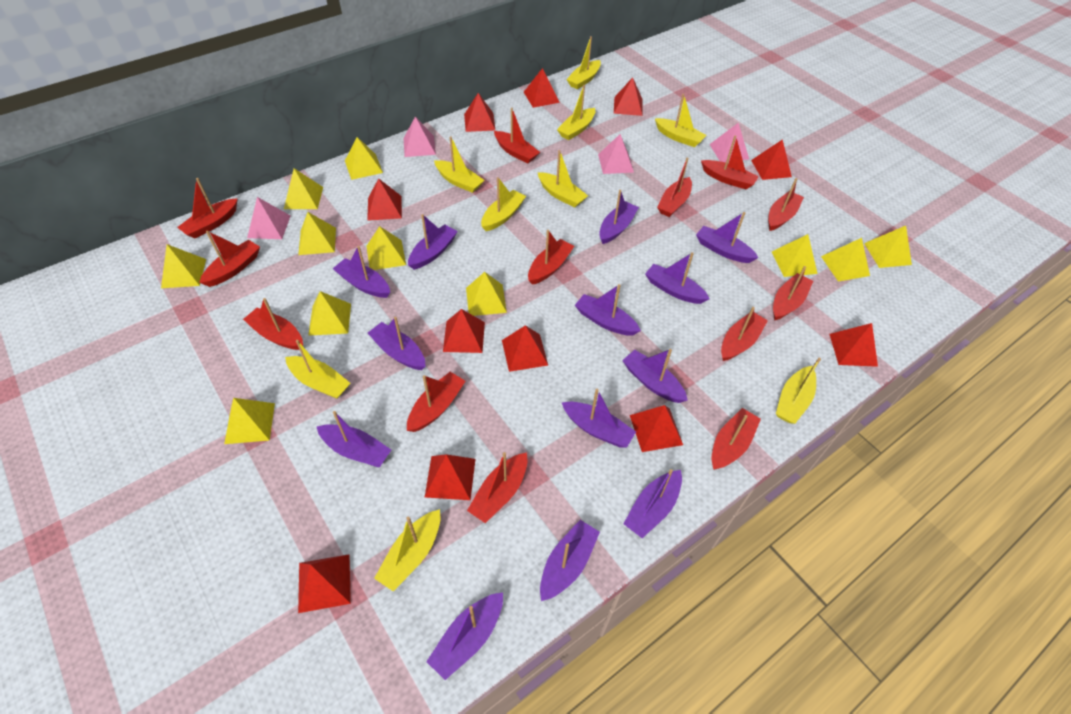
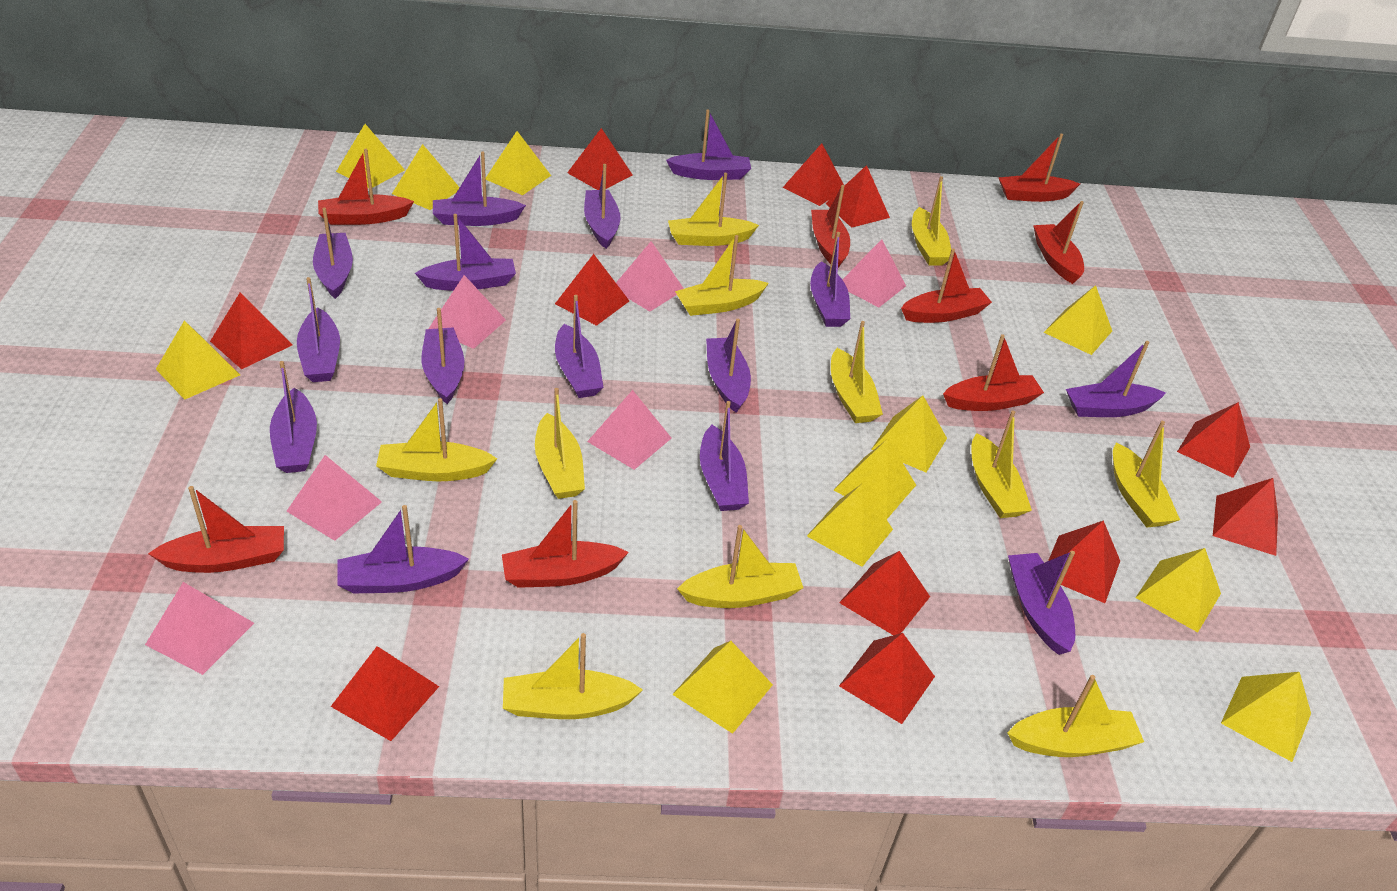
pink pyramid: [247,197,291,239] [404,117,436,157] [598,134,634,174] [709,123,749,162] = 4 -> [145,582,254,675] [286,455,382,541] [428,275,506,349] [587,390,671,470] [616,241,684,311] [842,239,906,307] = 6
purple boat: [317,411,391,467] [333,246,390,298] [368,317,426,370] [408,214,458,270] [426,592,503,680] [540,520,600,601] [562,389,636,448] [575,284,641,336] [599,190,639,244] [622,349,688,403] [623,469,682,538] [645,252,710,304] [696,212,759,263] = 13 -> [270,361,317,473] [297,277,340,382] [313,208,353,299] [337,505,469,593] [415,214,516,291] [422,308,464,404] [433,151,526,226] [555,295,603,398] [584,164,620,249] [666,110,751,180] [700,401,749,511] [706,319,751,413] [810,232,850,327] [1008,551,1075,655] [1066,341,1166,417] = 15
red boat: [177,178,238,239] [199,231,260,287] [243,298,303,350] [407,372,466,432] [467,452,528,523] [494,108,540,164] [528,230,574,285] [657,158,692,217] [701,136,759,189] [711,408,761,470] [721,307,768,361] [768,178,804,231] [773,266,813,321] = 13 -> [148,486,284,573] [318,149,414,225] [502,500,629,588] [811,185,850,268] [901,248,992,323] [943,334,1044,411] [998,134,1080,202] [1033,201,1084,284] = 8
yellow boat: [285,340,351,399] [374,509,441,591] [434,137,484,193] [481,177,526,231] [538,150,588,208] [557,85,595,140] [566,36,601,89] [655,94,707,147] [776,358,821,424] = 9 -> [376,398,497,481] [503,633,643,719] [535,388,585,499] [668,173,759,246] [675,235,769,316] [677,525,803,608] [831,321,883,423] [912,176,951,265] [971,410,1032,518] [1008,675,1144,757] [1113,421,1180,528] = 11

